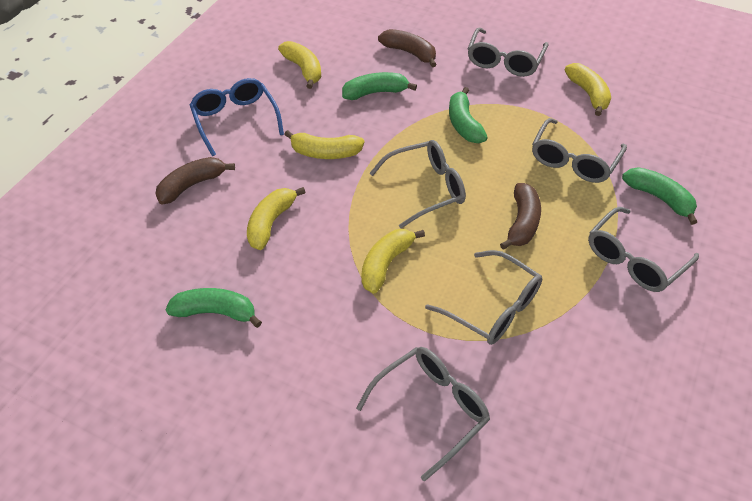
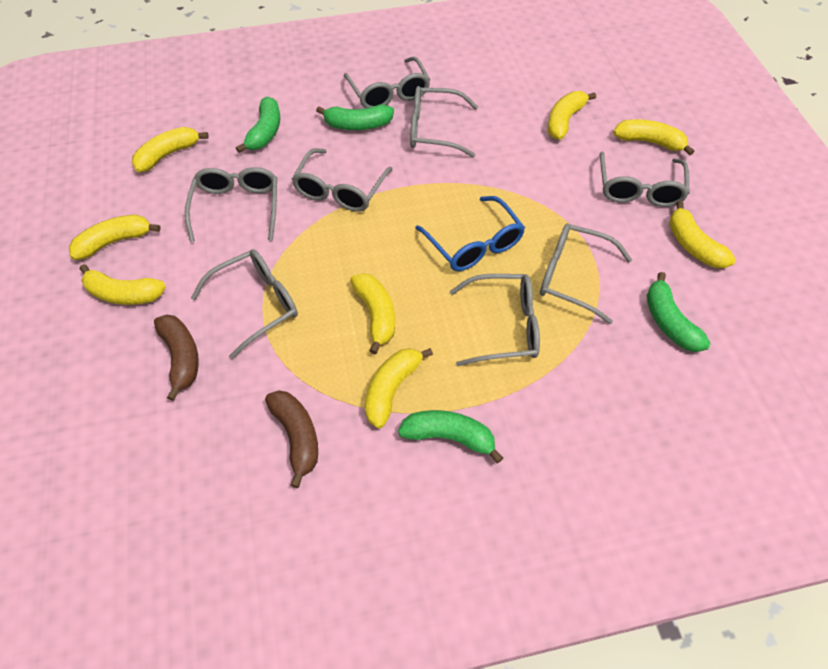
brown banana: [155,157,235,204] [378,29,437,67] [500,183,541,250] = 3 -> [154,315,199,401] [265,390,318,488] = 2
grey glasses: [356,347,490,482] [370,140,466,228] [425,250,542,345] [468,27,549,77] [532,118,627,183] [588,207,699,292] = 6 -> [185,167,277,242] [191,249,298,359] [292,148,393,212] [344,56,430,108] [410,86,478,157] [450,274,540,367] [540,223,632,324] [600,152,690,207] = 8
yellow banana: [247,187,306,250] [278,41,321,89] [284,130,364,159] [361,229,425,294] [564,63,611,116] = 5 -> [69,215,161,260] [80,264,166,305] [132,127,209,172] [350,273,395,354] [365,348,433,428] [548,91,596,140] [613,119,694,156] [669,201,736,268] = 8

